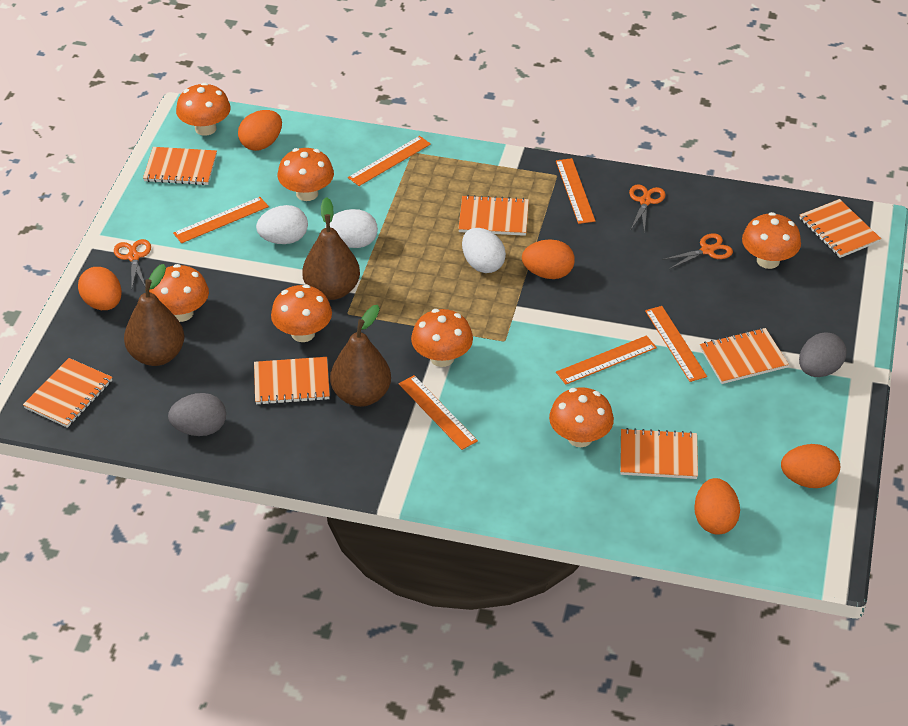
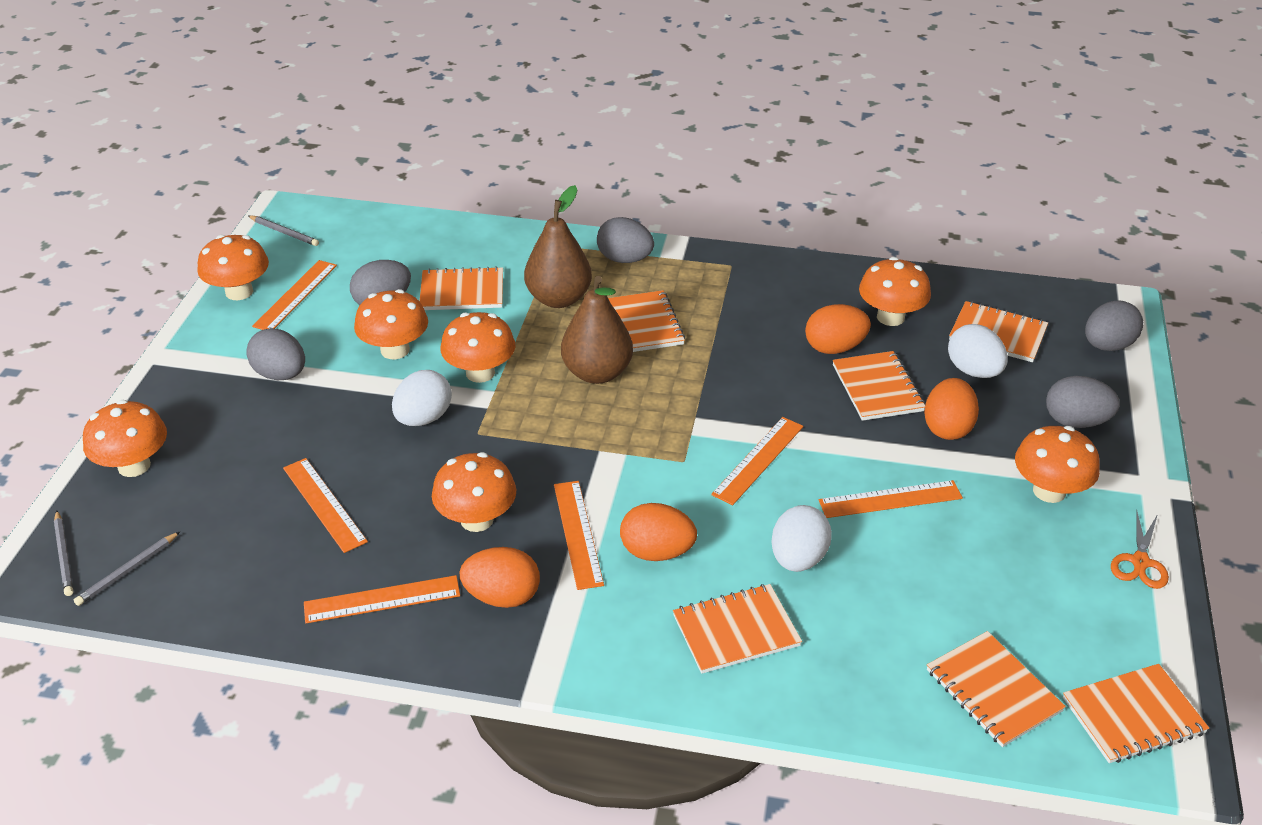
brown pear: [124,264,184,366] [302,197,360,300] [330,305,391,407] = 3 -> [524,185,592,308] [561,276,633,384] = 2
grey egg: [168,393,226,436] [799,332,846,377] = 2 -> [246,328,305,380] [350,260,411,305] [597,217,654,263] [1046,376,1120,428] [1085,300,1143,351] = 5
grey pencil: none = 0 -> [54,511,73,596] [74,532,180,606] [248,215,319,246] = 3
orange egg: [78,267,122,310] [238,110,282,151] [522,239,575,279] [694,478,740,535] [781,444,840,488] = 5 -> [460,547,540,608] [620,503,697,561] [805,304,871,354] [924,378,979,440] = 4
orange scissors: [114,239,151,287] [629,184,666,232] [662,233,733,269] = 3 -> [1111,510,1169,589] = 1

